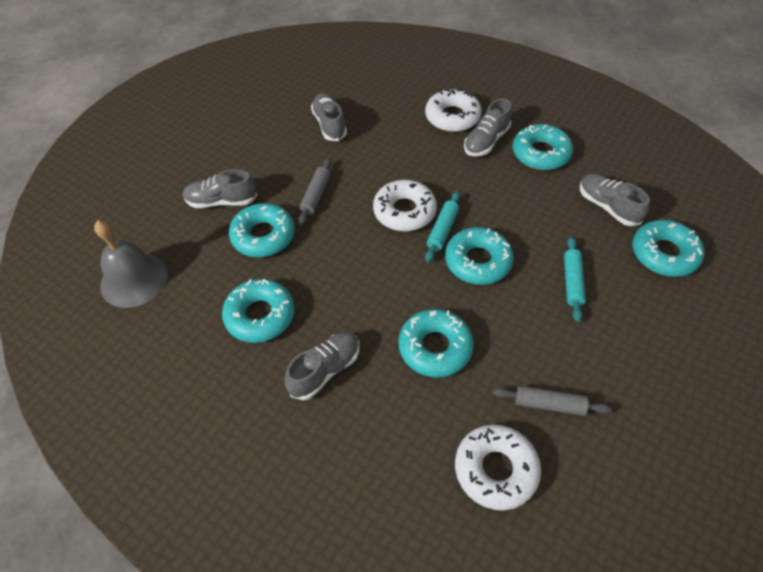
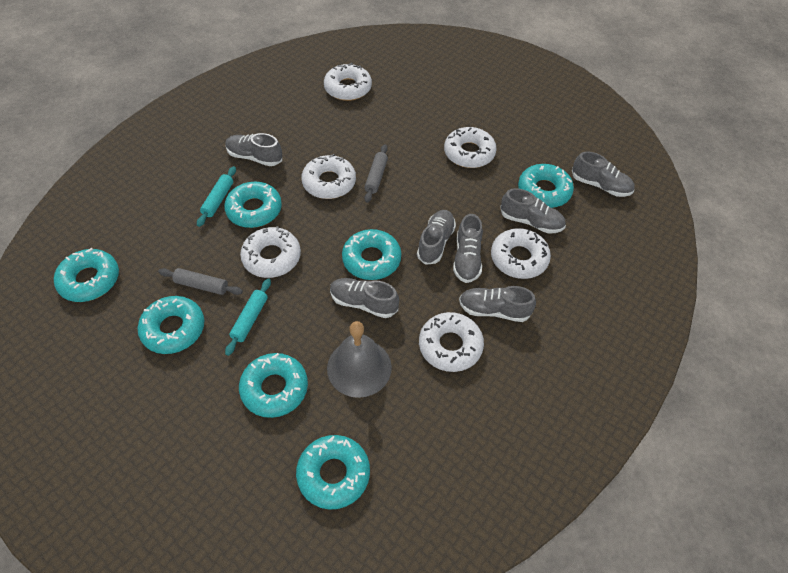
grey shoe: [183,169,257,208] [284,332,360,400] [311,93,347,141] [464,99,512,156] [580,174,650,226] = 5 -> [225,133,282,166] [330,278,399,318] [417,210,456,265] [453,214,483,283] [459,286,536,322] [500,188,566,234] [572,151,634,197] = 7
turquoise donut: [222,279,295,343] [229,203,295,257] [399,309,474,377] [445,227,514,285] [513,124,573,170] [632,220,704,277] = 6 -> [54,248,119,302] [138,296,204,354] [224,182,282,228] [239,353,308,418] [296,435,370,510] [342,229,401,280] [518,164,574,208] = 7
white donut: [373,180,437,231] [425,89,482,132] [455,425,541,511] = 3 -> [240,226,301,278] [301,154,356,199] [324,63,372,101] [419,312,484,372] [444,127,497,168] [491,228,551,279] = 6

